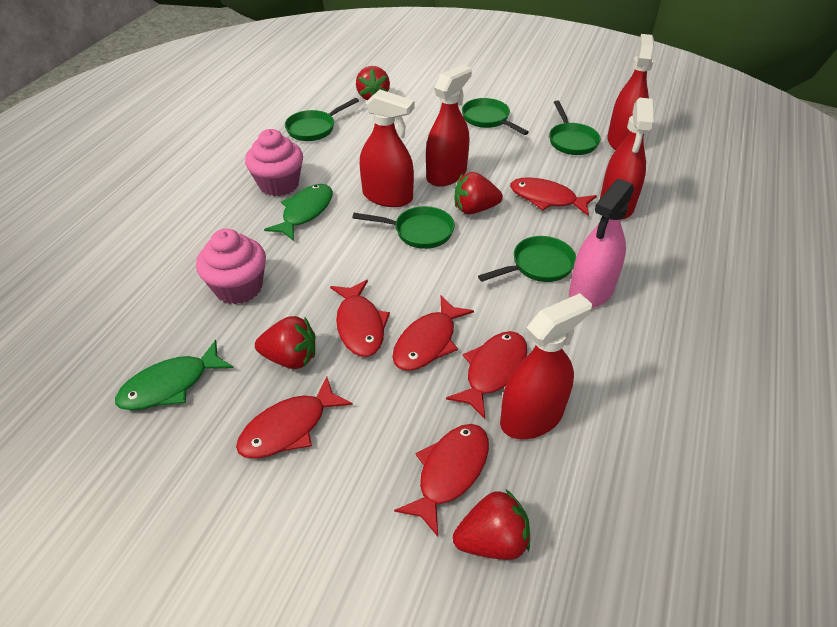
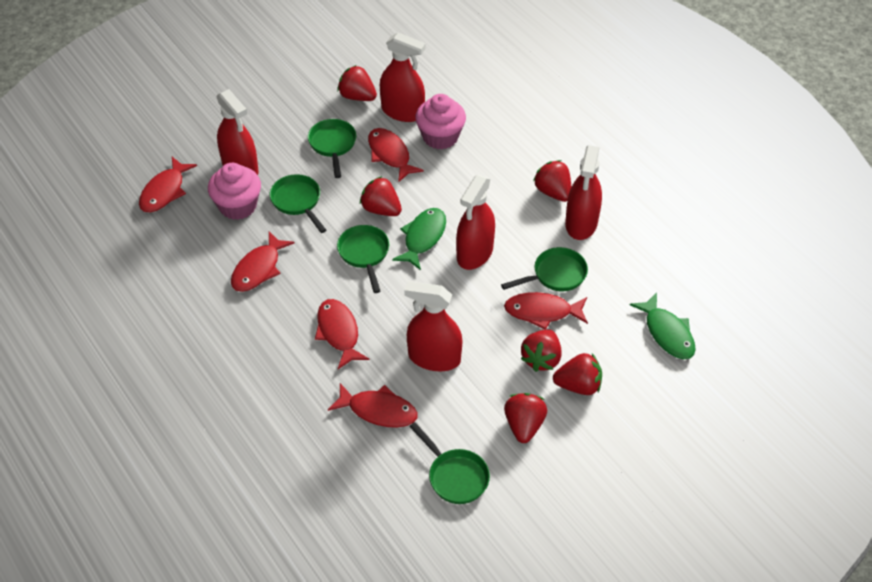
pink spray bottle: [569,179,635,308] = 1 -> none = 0
red strawberry: [255,316,316,369] [356,66,390,100] [453,490,530,560] [455,172,503,214] = 4 -> [337,65,377,101] [360,176,402,216] [504,393,547,443] [521,329,561,372] [533,160,571,202] [553,353,602,395] = 6

